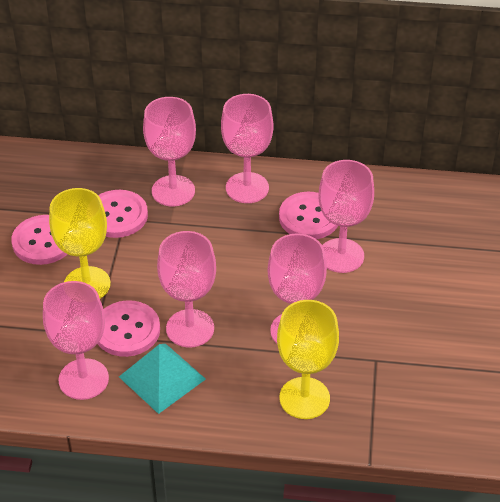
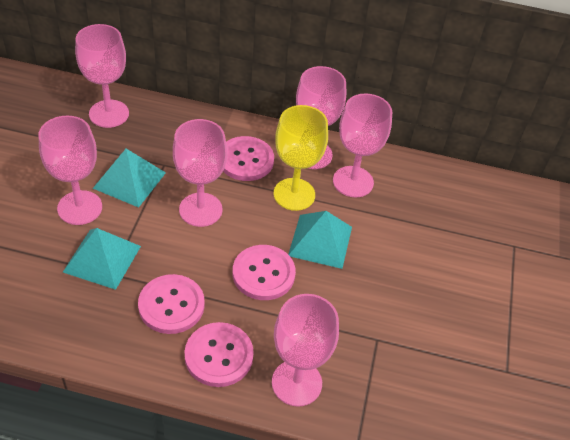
turquoise pyramid: [119,344,206,414] = 1 -> [63,228,141,290] [93,149,166,208] [288,211,352,269] = 3
yellow goblet: [49,188,111,298] [277,300,339,419] = 2 -> [274,105,328,211] = 1

